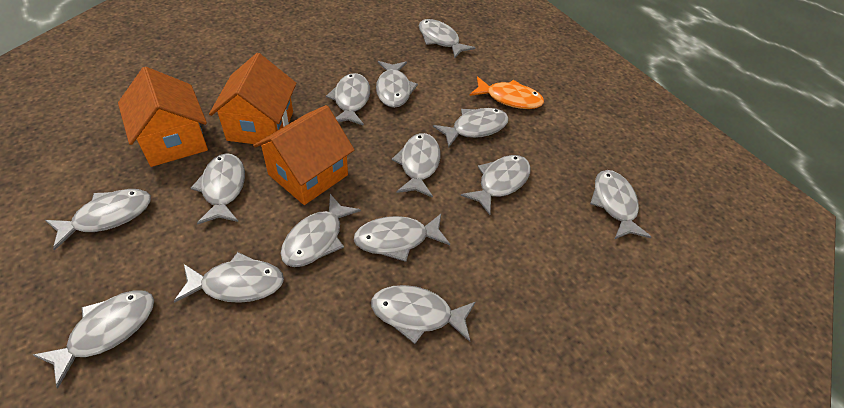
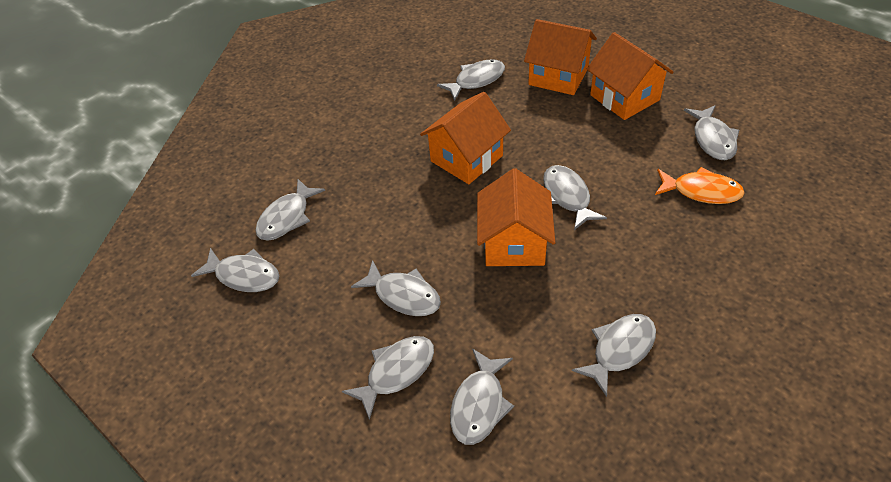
grey fish: [33,290,154,388] [45,189,151,251] [174,252,284,303] [191,153,245,225] [280,194,361,267] [326,73,370,126] [354,214,450,262] [371,285,476,344] [376,61,418,108] [392,133,440,198] [419,19,475,58] [433,108,509,148] [461,155,531,215] [590,170,651,239] = 14 -> [191,248,279,292] [255,179,325,241] [342,336,434,420] [351,260,441,316] [437,59,505,101] [450,348,514,445] [543,165,607,230] [572,314,656,397] [684,105,739,160] = 9
orange house: [118,67,208,167] [209,53,296,144] [253,105,354,205] = 3 -> [420,92,511,184] [477,168,555,266] [524,19,597,95] [586,32,674,120] = 4

